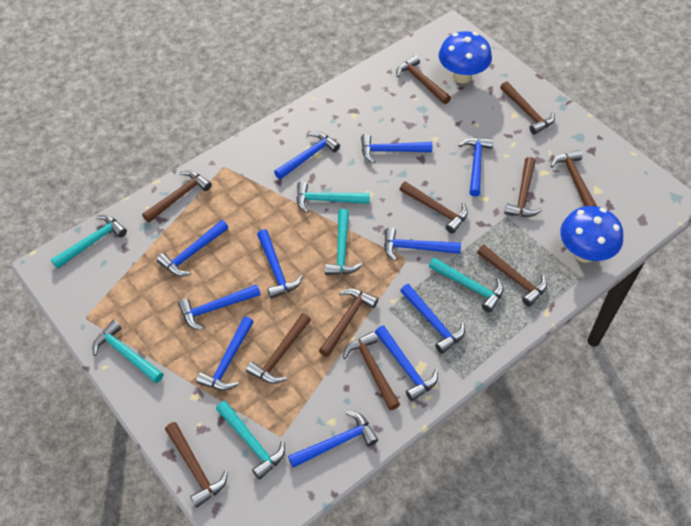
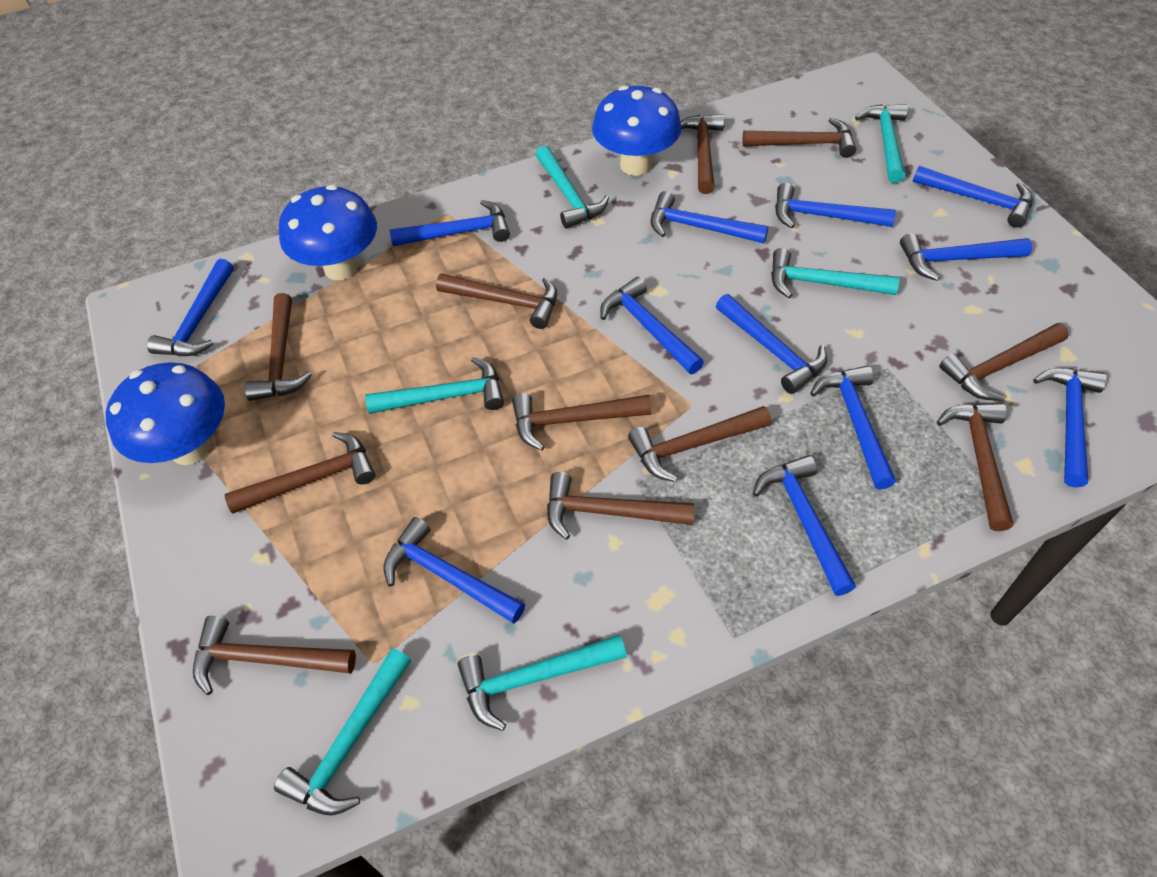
blue hammer: [157,220,229,276] [178,284,261,330] [196,316,254,391] [257,229,303,299] [274,132,340,179] [288,411,378,468] [361,134,432,163] [375,325,438,401] [384,227,461,261] [400,284,465,354] [458,138,493,197] = 11 -> [147,259,234,356] [383,517,525,624] [390,200,510,246] [600,277,704,374] [650,191,769,243] [716,294,827,394] [753,455,856,596] [775,183,896,229] [810,365,896,490] [900,233,1032,281] [912,166,1033,228] [1033,368,1107,488] = 12
blue mushroom: [438,31,492,83] [560,206,623,263] = 2 -> [105,363,225,465] [279,185,377,280] [592,85,682,176] = 3

